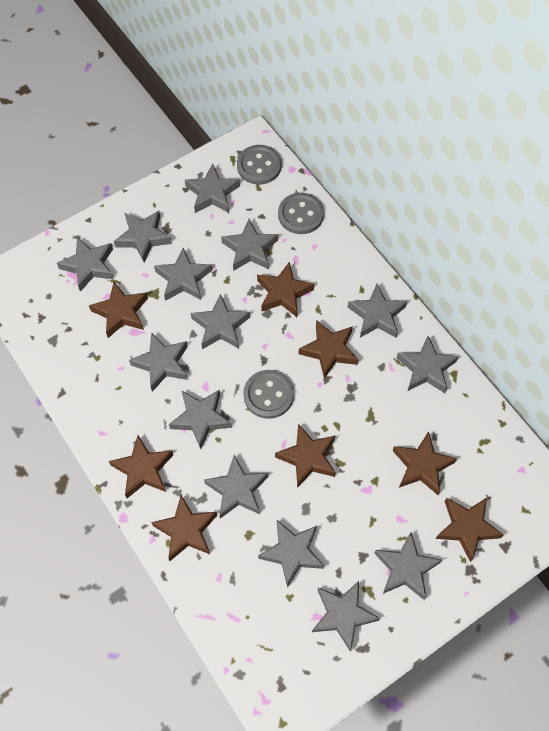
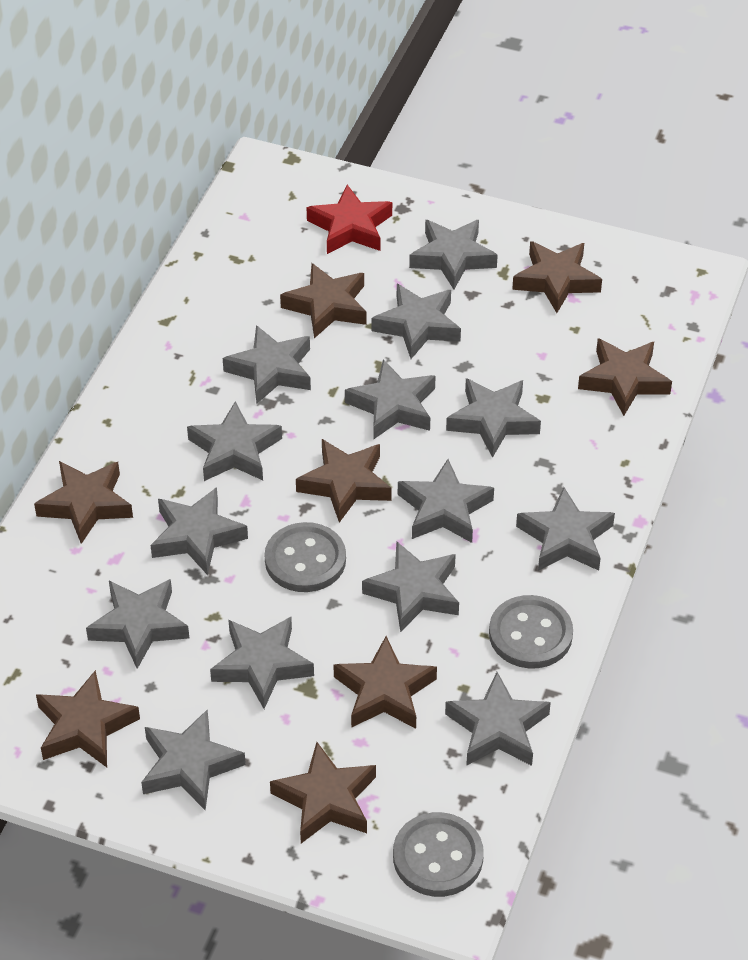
red star: none = 0 -> [307,185,392,254] = 1

